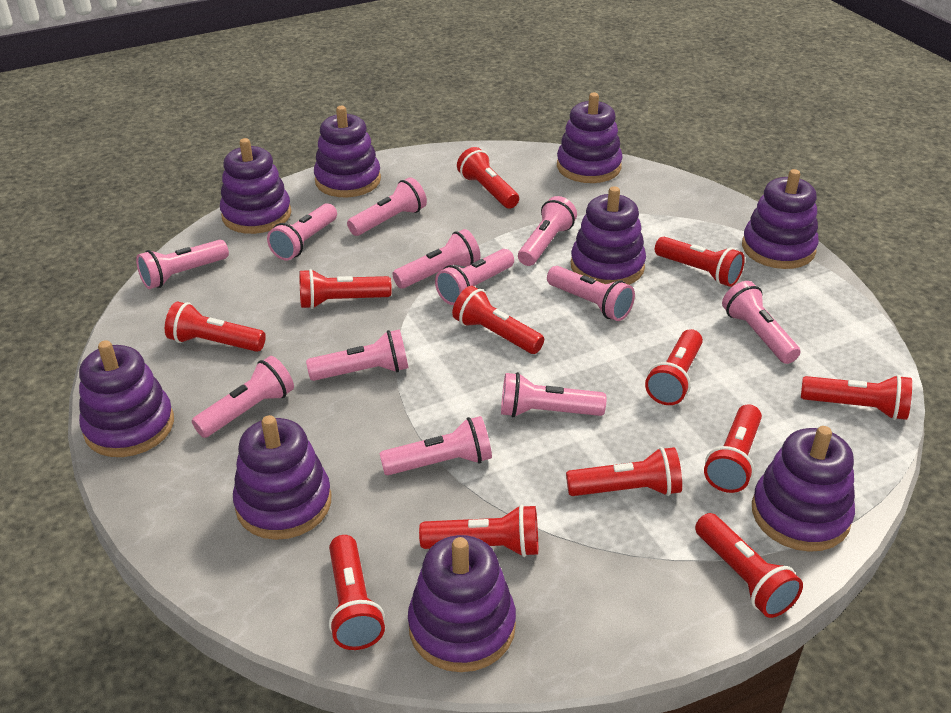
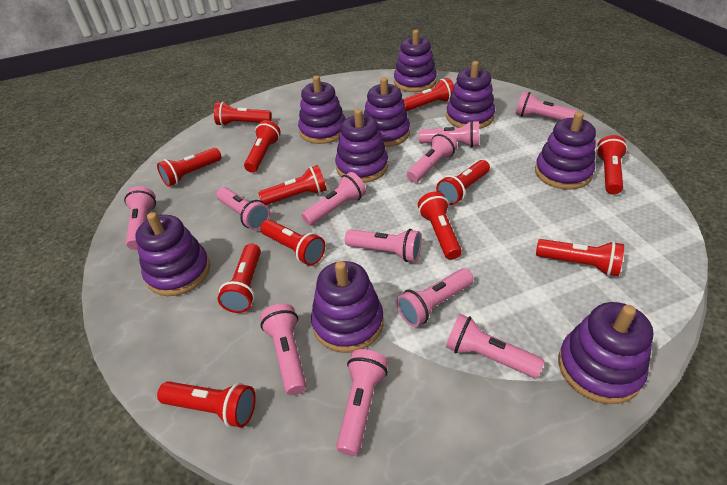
pink flashlight: [136,240,229,289] [192,356,294,438] [267,203,337,261] [306,329,408,381] [347,177,427,236] [379,416,492,475] [392,229,481,289] [435,249,514,305] [501,372,606,417] [518,196,577,266] [547,266,635,321] [722,281,800,364] = 12 -> [124,186,156,250] [216,187,270,230] [260,304,306,395] [301,172,366,226] [336,349,388,456] [345,229,421,262] [396,268,473,327] [407,131,457,183] [419,120,479,147] [446,314,544,378] [515,91,578,121] = 11

